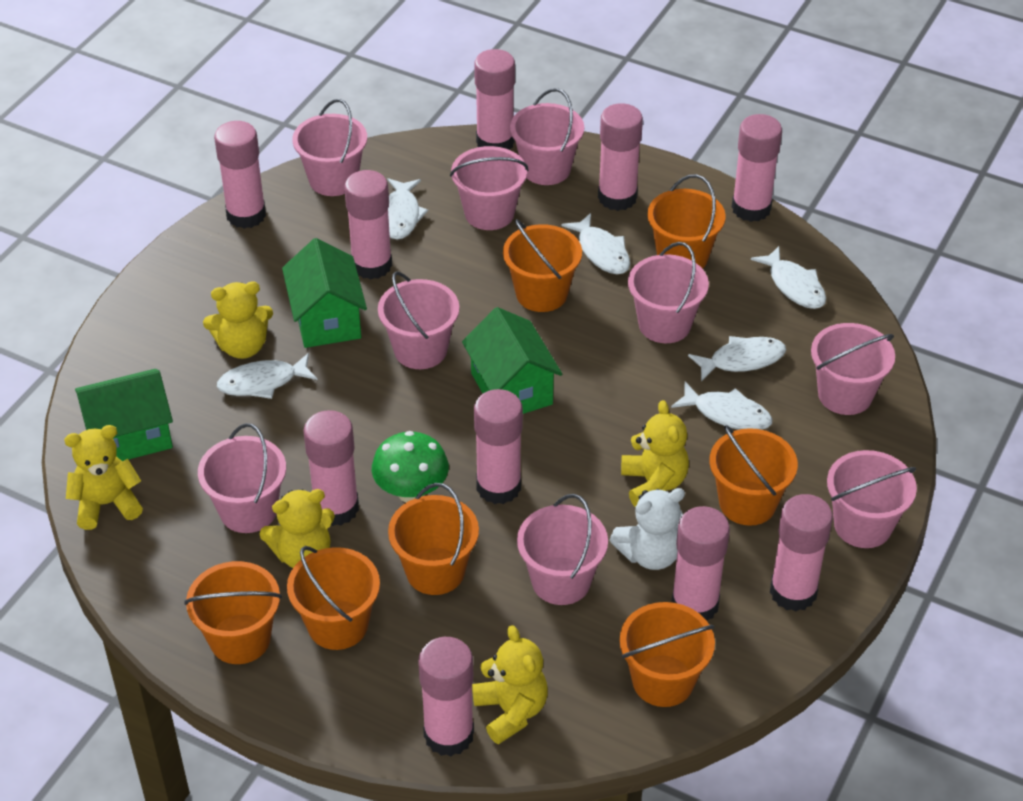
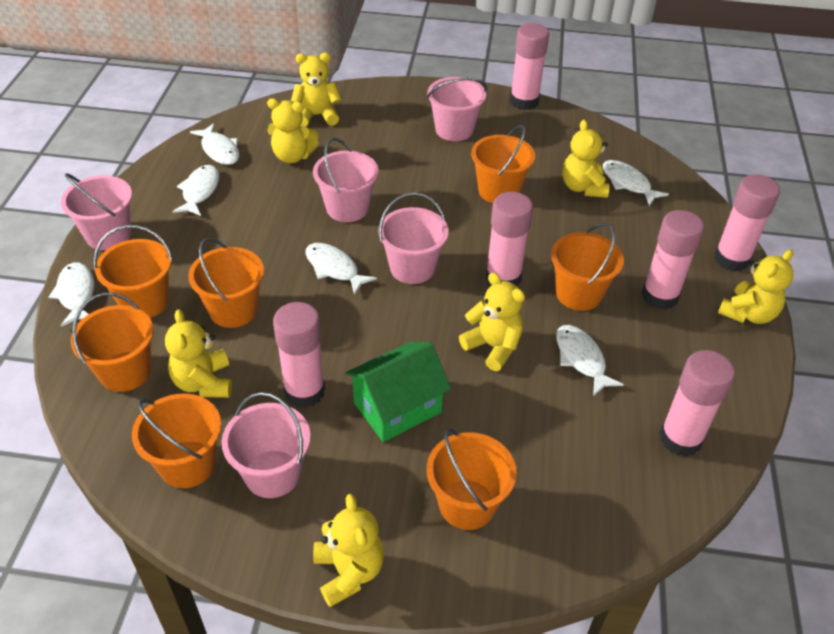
green house: [75,369,173,461] [282,238,367,348] [462,307,562,414] = 3 -> [345,341,451,442] = 1
green mushroom: [372,431,449,503] = 1 -> none = 0
pink bucket: [198,423,286,533] [292,99,367,196] [378,271,459,369] [450,146,528,230] [510,88,584,185] [517,494,608,605] [628,242,709,343] [811,323,895,415] [827,450,917,548] = 9 -> [61,173,132,250] [222,392,311,498] [313,138,379,222] [378,192,449,284] [427,77,487,141] = 5
pink glue stick: [214,121,266,229] [303,410,359,526] [344,170,392,280] [418,637,474,756] [474,49,515,150] [474,389,523,504] [598,103,643,211] [671,506,730,621] [732,114,782,222] [770,494,833,612] = 10 -> [273,302,325,408] [485,192,533,287] [510,23,549,110] [642,210,704,310] [660,350,735,457] [714,174,780,272] = 6
white teddy bear: [610,488,685,570] = 1 -> none = 0
yellow teddy bear: [64,425,143,530] [203,281,273,359] [260,489,335,568] [472,625,548,744] [621,400,689,508] = 5 -> [165,309,232,398] [267,98,319,163] [291,53,341,127] [313,494,384,607] [459,272,525,371] [562,120,610,198] [718,249,793,324] = 7

